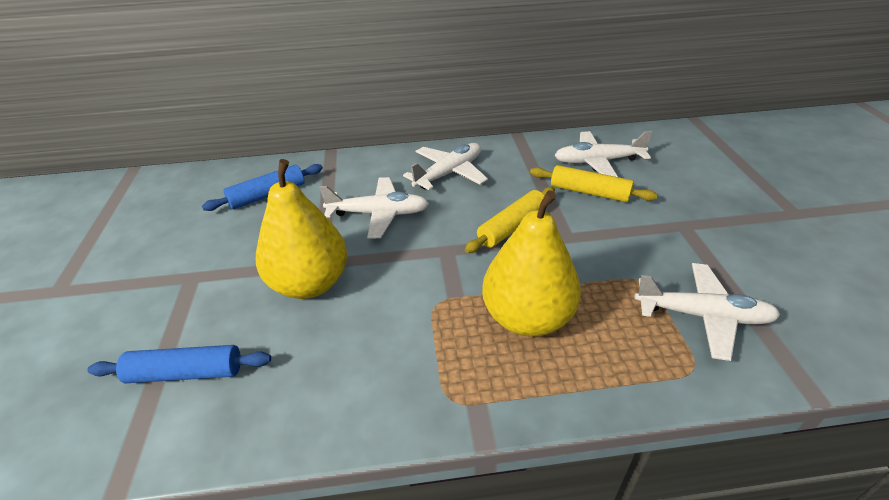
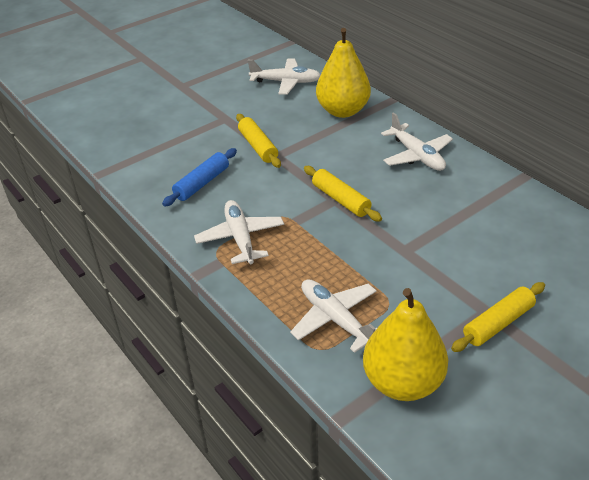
blue rolling pin: [87,345,271,383] [202,164,323,211] = 2 -> [162,148,237,206] = 1
yellow rolling pin: [465,187,555,253] [530,165,658,202] = 2 -> [236,114,281,168] [304,166,382,222] [451,282,545,352] = 3

